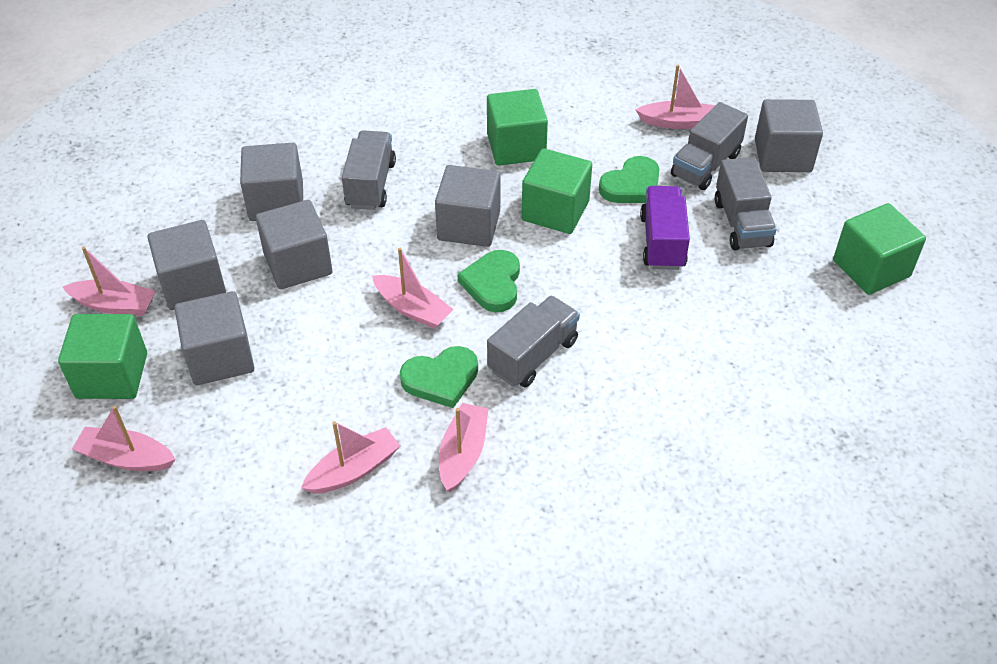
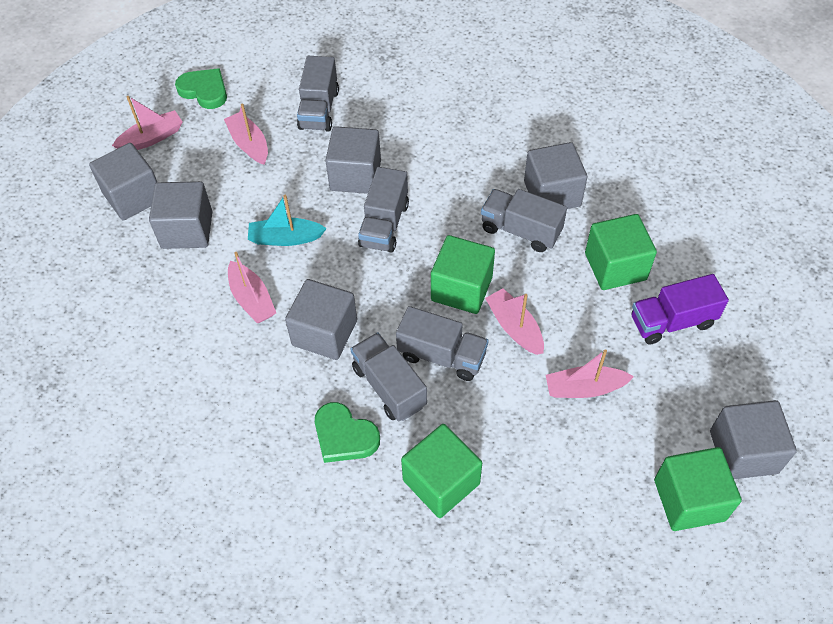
green heart: [400,346,478,408] [458,250,520,312] [599,156,659,203] = 3 -> [175,68,227,109] [315,402,380,463] = 2
grey truck: [342,130,396,210] [487,295,580,388] [671,102,748,190] [714,157,777,250] = 4 -> [297,56,339,132] [351,333,427,421] [358,167,409,253] [396,306,489,381] [481,189,567,252] = 5
pink boat: [63,247,156,316] [72,406,176,471] [301,421,401,494] [372,248,454,329] [439,403,489,492] [636,65,715,129] = 6 -> [112,96,183,150] [224,103,268,165] [228,252,276,323] [485,288,544,355] [546,349,634,398] = 5
turquoise boat: none = 0 -> [248,195,327,246] = 1

